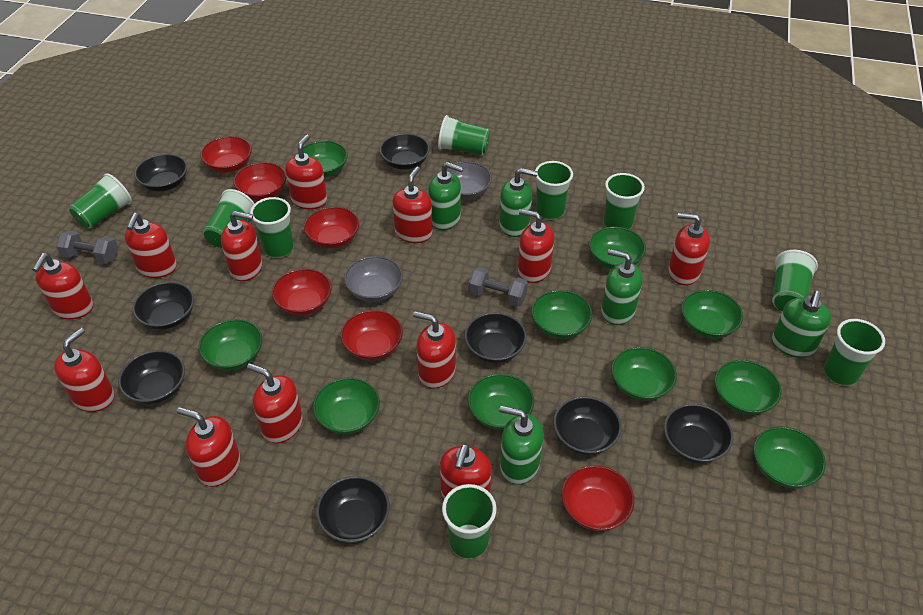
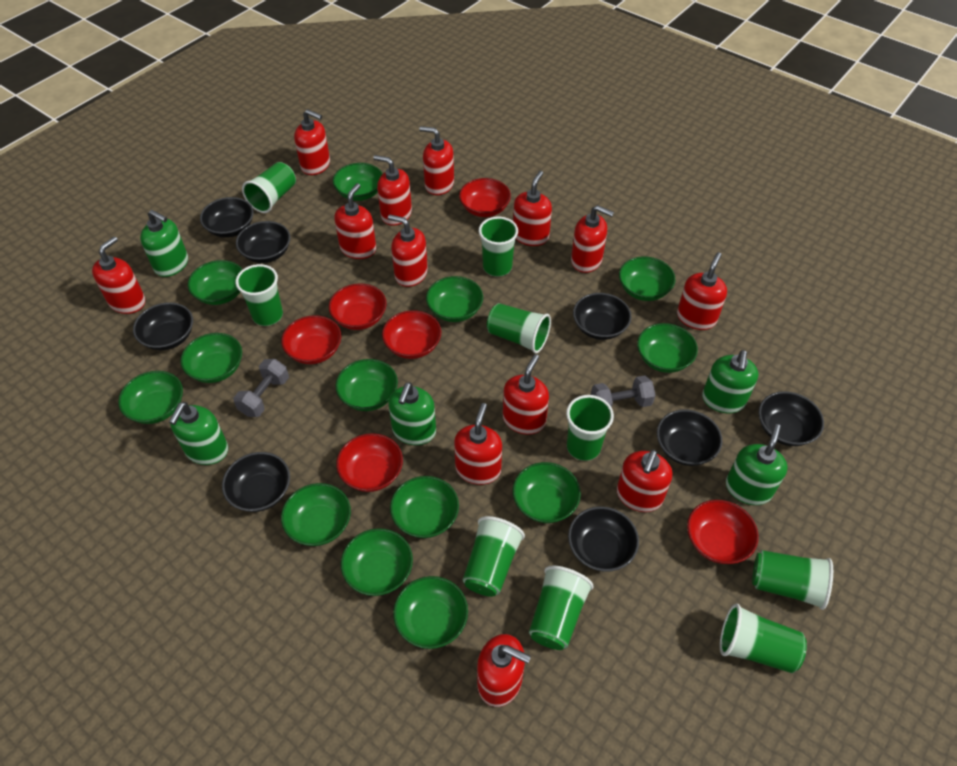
green bowl: [199,319,262,371] [298,141,348,177] [313,378,380,434] [468,374,534,430] [531,290,592,339] [589,227,646,269] [611,347,677,401] [681,290,743,339] [715,360,782,415] [753,426,826,488] = 10 -> [118,371,183,424] [181,333,242,383] [188,260,243,305] [281,483,351,546] [333,163,382,201] [335,359,398,411] [341,528,413,596] [390,476,459,538] [393,576,468,649] [426,276,483,322] [513,462,581,523] [619,256,676,301] [637,323,698,373] = 13
grey bowl: [344,256,403,302] [447,161,492,200] = 2 -> none = 0
red soap dispenser: [32,253,93,319] [54,328,114,412] [125,213,177,278] [177,407,241,487] [221,211,262,281] [247,363,303,443] [285,134,327,209] [393,166,433,243] [413,311,456,389] [440,443,492,499] [518,209,554,283] [668,213,710,285] = 12 -> [92,236,145,314] [294,109,330,175] [334,183,376,259] [373,155,412,226] [388,214,428,287] [419,126,454,195] [454,403,502,485] [477,634,531,707] [503,354,549,435] [513,171,552,246] [571,205,614,273] [617,450,672,512] [677,252,727,330] = 13

